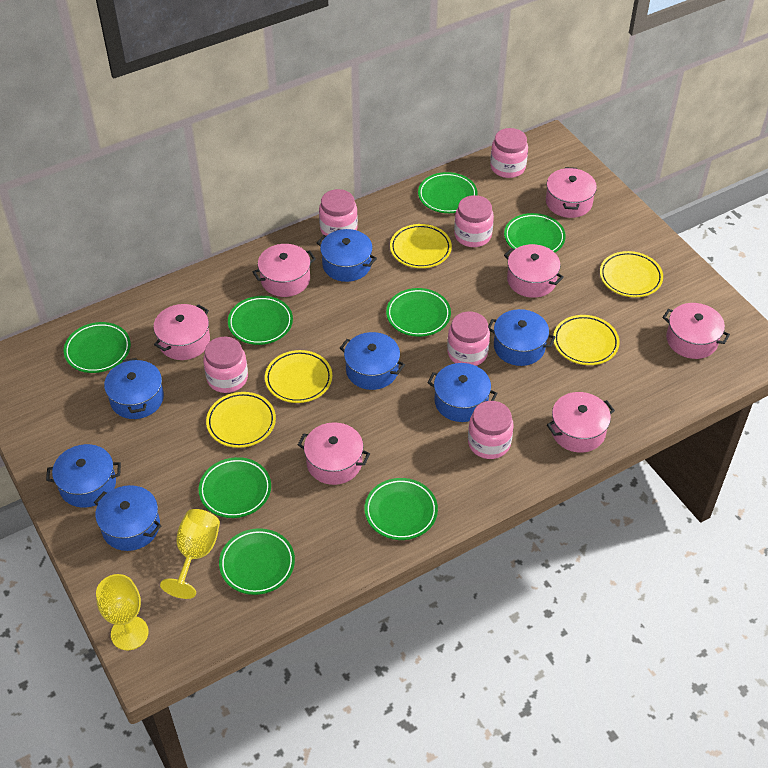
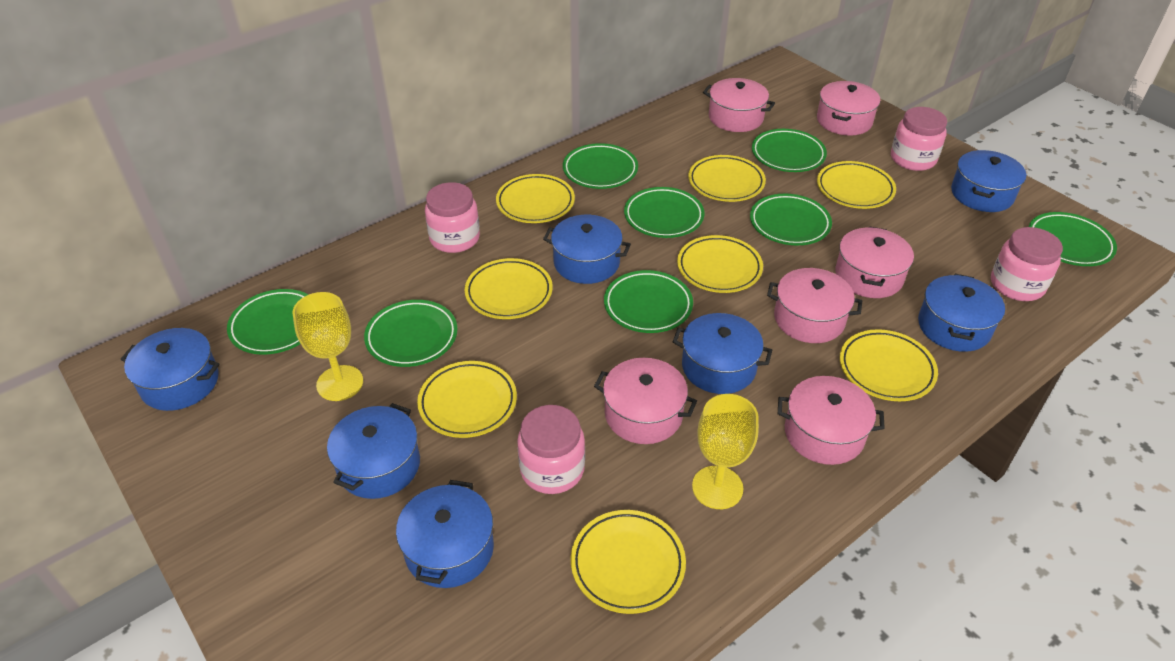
pink jar: [203,337,248,393] [319,189,358,236] [447,312,490,366] [454,195,494,247] [468,401,514,459] [490,128,528,178] = 6 -> [425,182,480,253] [517,405,585,494] [891,107,947,171] [991,227,1063,301] = 4
pink pot: [153,304,210,360] [253,244,316,297] [298,422,370,485] [504,244,564,298] [546,167,597,218] [547,392,615,453] [662,303,730,359] = 7 -> [594,358,697,444] [703,78,775,132] [767,268,862,343] [778,376,885,465] [817,81,880,135] [835,226,914,298] = 6
yellow plate: [206,392,276,448] [265,350,332,403] [390,224,452,268] [553,315,619,365] [600,251,663,297] = 5 -> [417,361,517,438] [465,258,553,319] [496,174,575,223] [571,510,686,614] [677,235,763,293] [688,155,766,202] [817,161,896,209] [840,329,938,401] = 8

